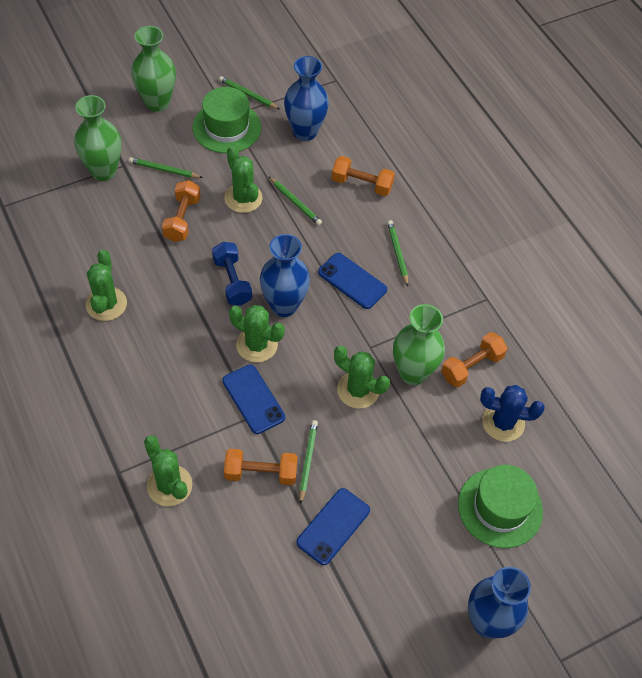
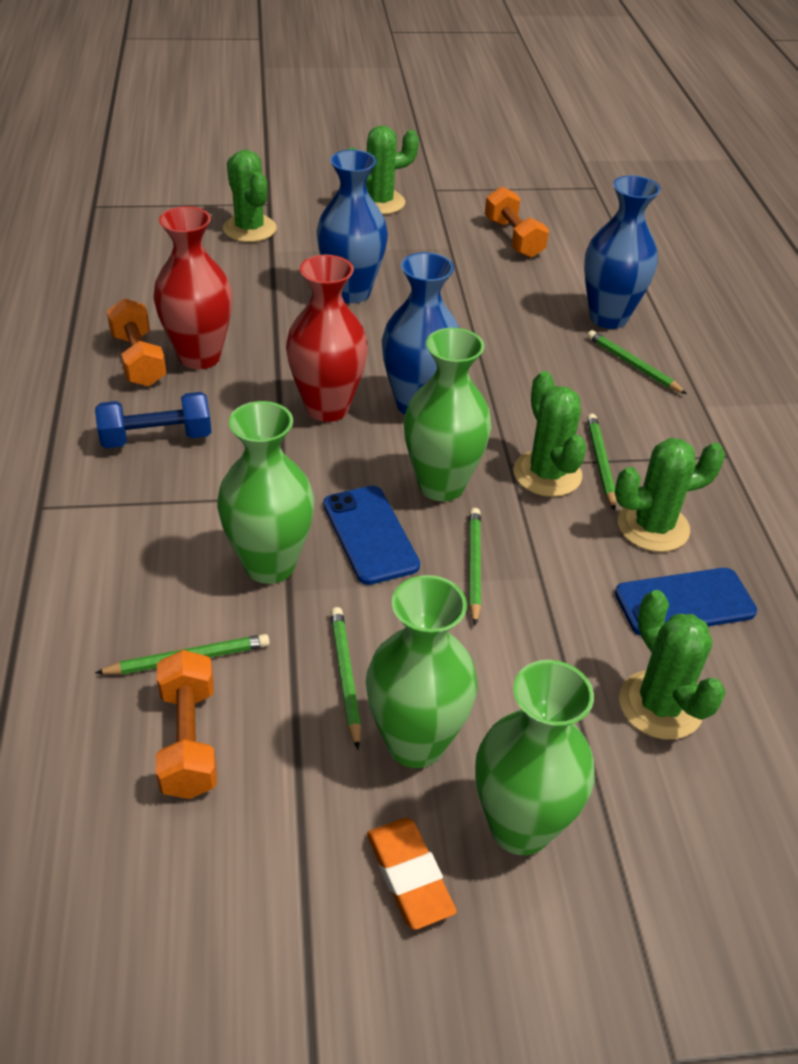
blue cactus: [480,385,545,442] = 1 -> none = 0
blue phone: [222,364,285,434] [296,488,370,565] [318,253,387,309] = 3 -> [323,486,420,585] [615,568,757,636] = 2
green hat: [193,87,261,153] [458,465,543,548] = 2 -> none = 0
green vase: [74,95,122,181] [131,26,176,112] [393,304,445,385] = 3 -> [217,401,314,584] [366,575,478,768] [404,328,492,501] [475,660,595,855] = 4
orange dumbbell: [162,180,201,242] [224,449,298,485] [332,156,395,196] [441,332,508,387] = 4 -> [107,298,167,386] [156,650,217,799] [485,187,549,258] = 3
orange eraser: none = 0 -> [367,818,457,930] = 1
red vase: none = 0 -> [153,206,232,369] [286,255,368,422] = 2

